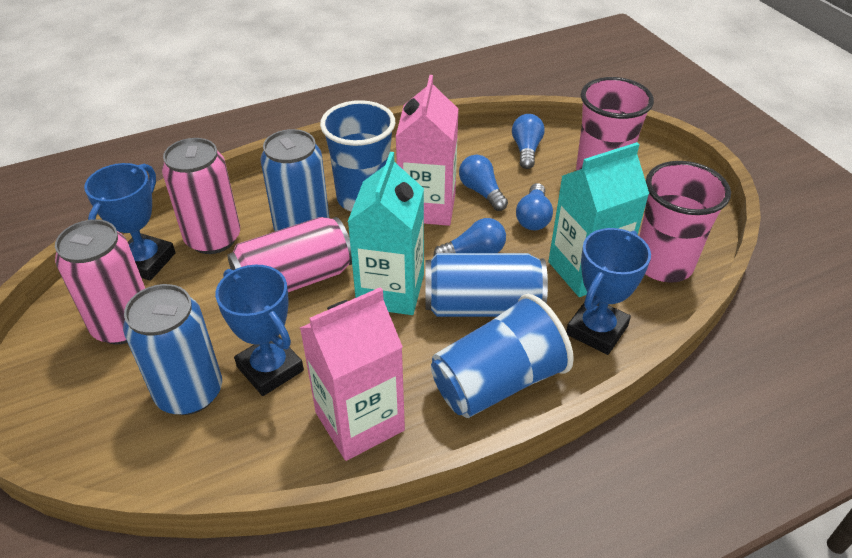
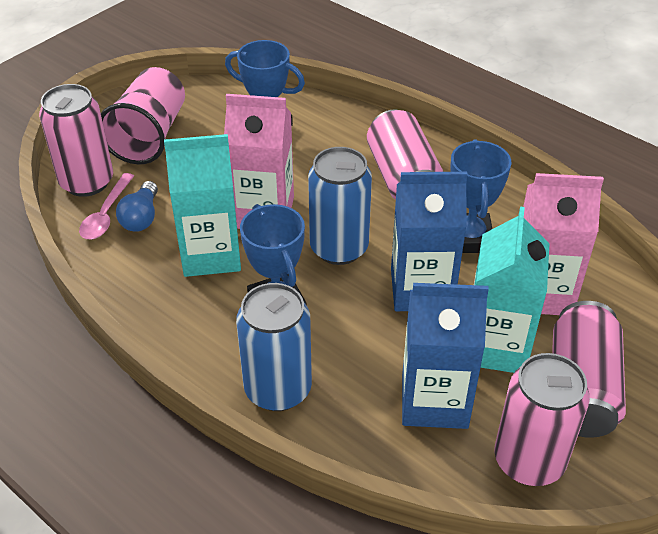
blue can: [123,284,222,415] [260,129,329,231] [426,253,548,317] = 3 -> [236,283,312,411] [308,147,372,265] = 2
blue carton: none = 0 -> [391,172,468,311] [402,283,489,429] = 2
blue cup: [320,100,395,211] [431,294,574,418] = 2 -> none = 0
blue light bulb: [434,218,506,256] [459,155,508,211] [512,114,545,169] [516,183,553,230] = 4 -> [116,181,158,232] = 1
pink can: [55,219,145,344] [162,138,240,254] [227,217,352,292] = 3 -> [39,84,113,197] [367,109,443,200] [494,353,590,486] [552,301,626,438] = 4
pink cup: [576,77,654,170] [639,161,731,283] = 2 -> [101,67,185,165] = 1
pink spoon: none = 0 -> [79,173,134,239] = 1

